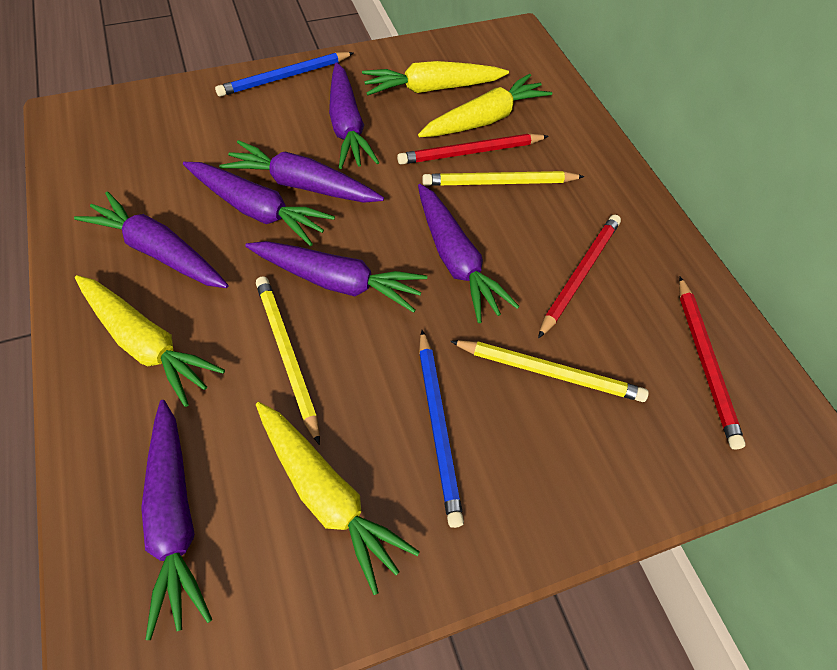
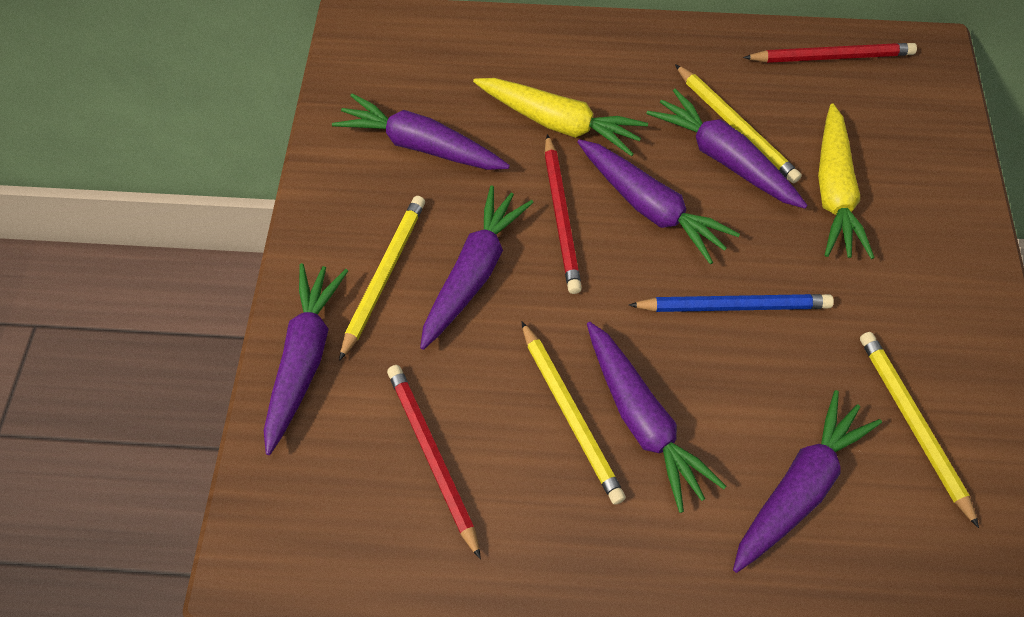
blue pencil: [215,52,354,97] [419,330,464,528] = 2 -> [629,294,834,312] = 1
yellow carrot: [75,275,225,407] [256,402,420,595] [362,61,509,95] [418,74,552,137] = 4 -> [473,78,648,156] [818,103,875,259] = 2
yellow pencil: [256,276,320,445] [422,171,585,186] [450,340,649,402] = 3 -> [339,196,425,361] [521,321,626,505] [675,64,802,183] [860,332,979,528] = 4

